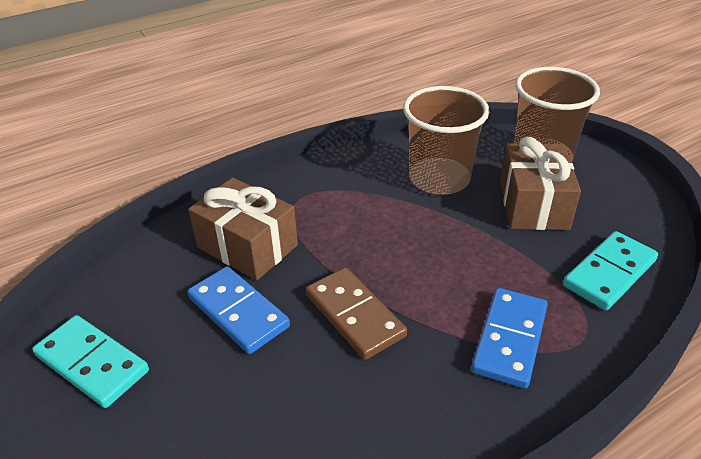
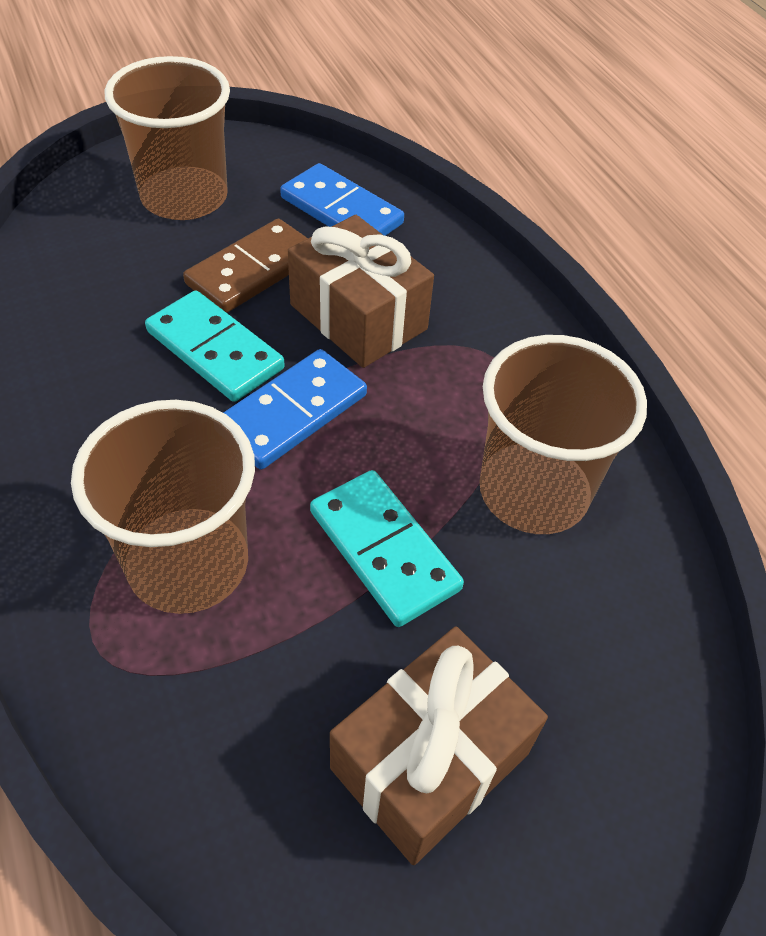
brown cup: [403,86,489,195] [514,67,600,163] = 2 -> [71,400,255,614] [104,56,230,220] [479,335,647,534] = 3

